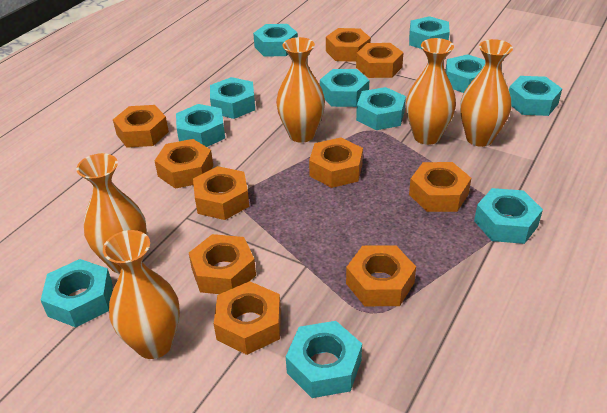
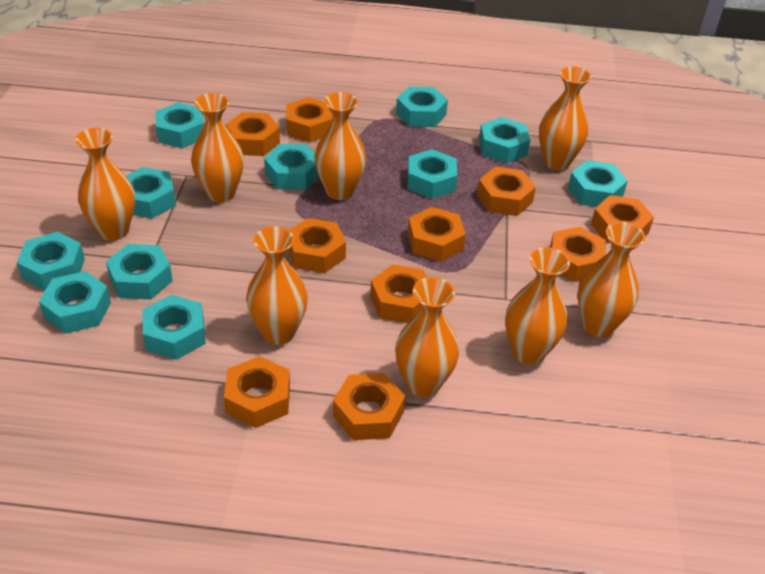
orange vase: [76,153,147,274] [103,230,180,359] [276,37,325,143] [406,38,456,145] [460,39,513,147] = 5 -> [75,128,135,241] [191,93,244,202] [246,226,308,345] [315,92,366,200] [395,277,459,397] [505,247,570,365] [539,66,592,170] [577,222,645,337] = 8

